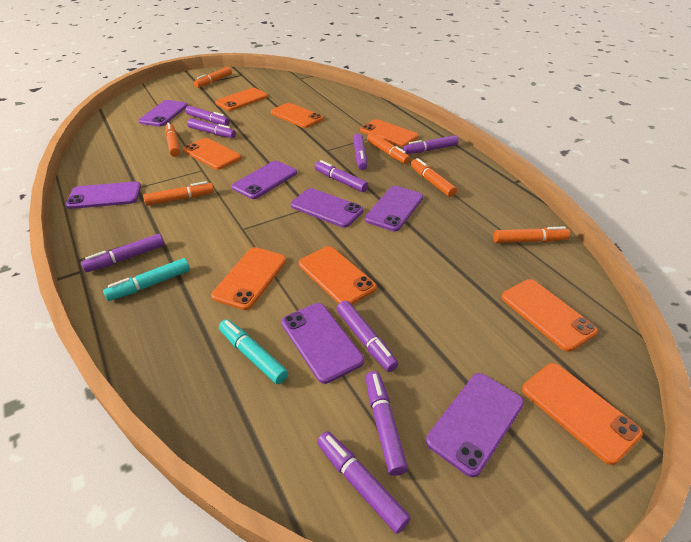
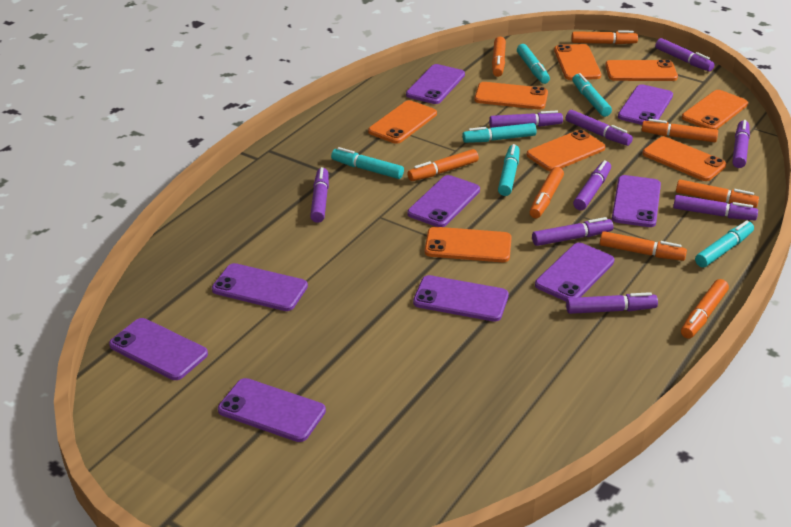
orange marker: [143,181,214,206] [165,123,180,157] [194,67,232,88] [367,133,410,164] [411,158,457,197] [493,226,570,243] = 6 -> [407,149,479,181] [492,37,506,77] [530,167,564,218] [571,30,638,44] [600,231,687,261] [642,119,718,142] [676,179,759,208] [681,279,729,339] = 8
purple phone: [66,181,141,209] [139,100,188,126] [232,161,297,199] [281,303,364,384] [291,188,364,228] [365,186,423,231] [426,373,524,477] = 7 -> [109,318,208,380] [212,263,308,311] [218,378,326,442] [406,64,465,104] [407,175,480,227] [413,275,509,322] [535,243,614,301] [612,175,661,227] [618,84,673,125] = 9
turquoise marker: [103,258,190,301] [219,319,288,384] = 2 -> [331,147,404,179] [462,123,536,143] [498,144,520,196] [517,44,550,84] [572,73,612,117] [695,220,754,267] = 6

